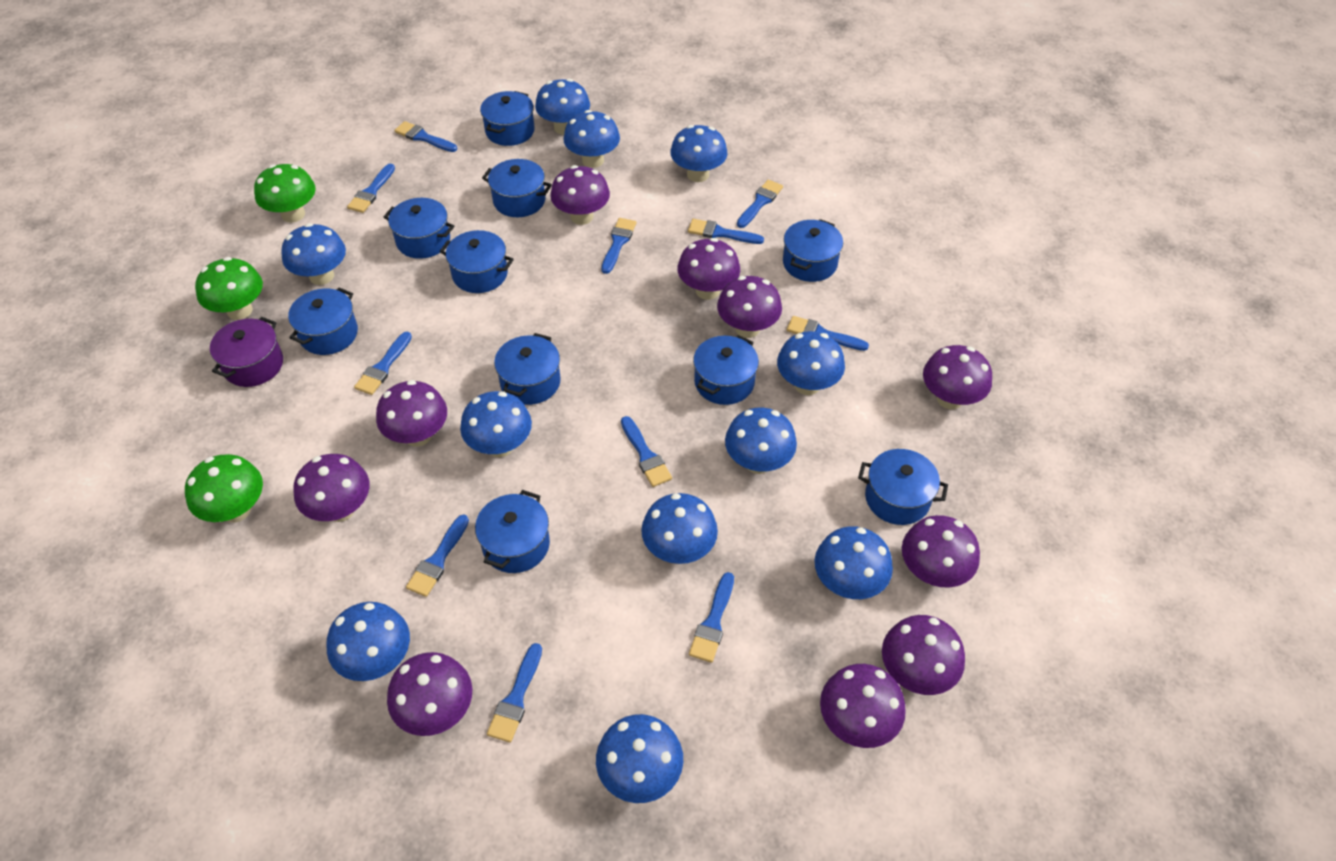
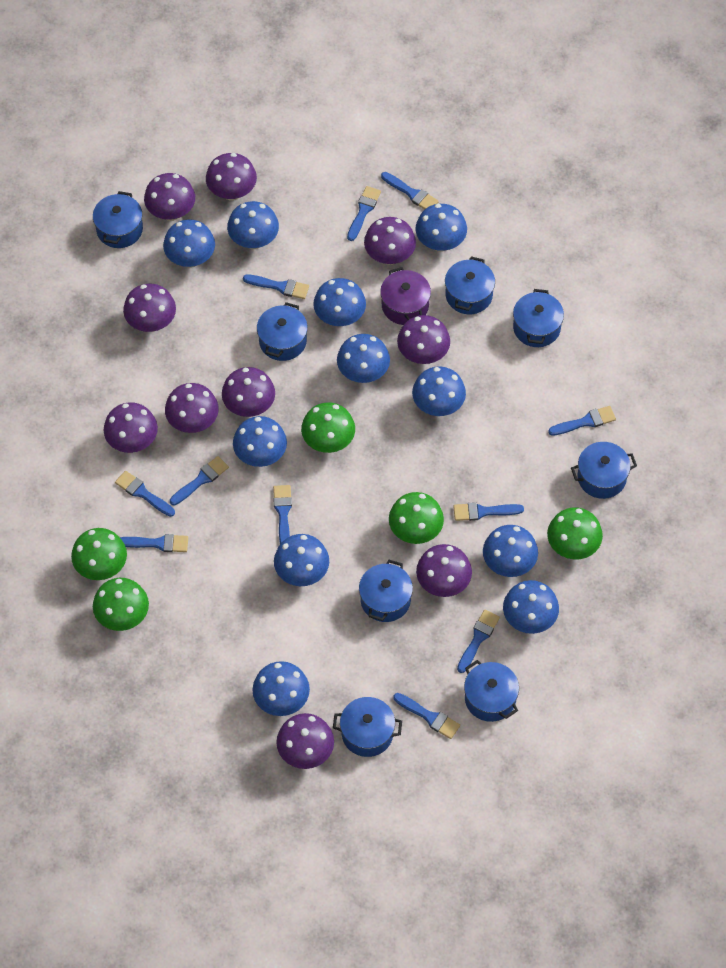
blue pot: [288,287,358,355] [384,198,454,259] [440,230,514,293] [475,490,550,573] [480,91,535,146] [482,159,552,217] [494,333,561,405] [693,335,759,405] [783,219,843,282] [858,449,948,525] = 10 -> [93,191,143,248] [257,302,308,361] [333,697,402,757] [359,560,413,622] [445,256,495,314] [464,660,519,722] [513,289,564,347] [571,442,637,499] = 8
green mushroom: [185,454,263,523] [195,257,263,320] [254,164,316,223] = 3 -> [71,528,127,580] [93,578,149,631] [301,402,355,453] [389,492,444,544] [547,507,603,559] = 5

